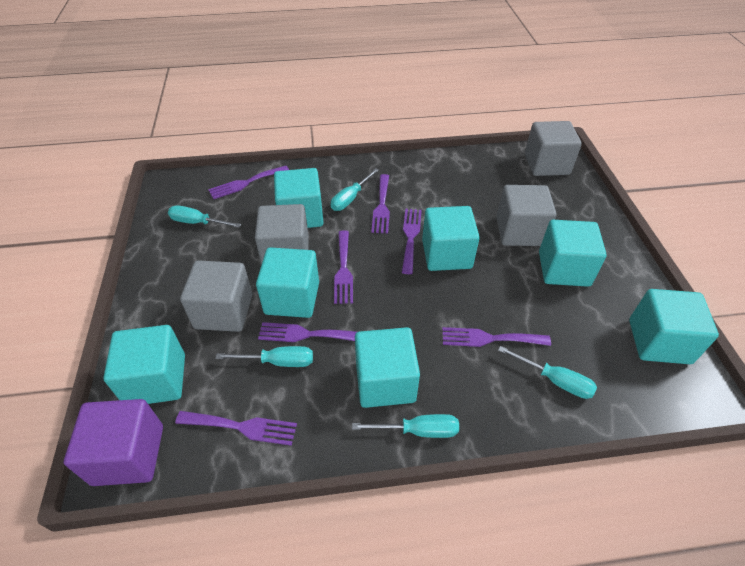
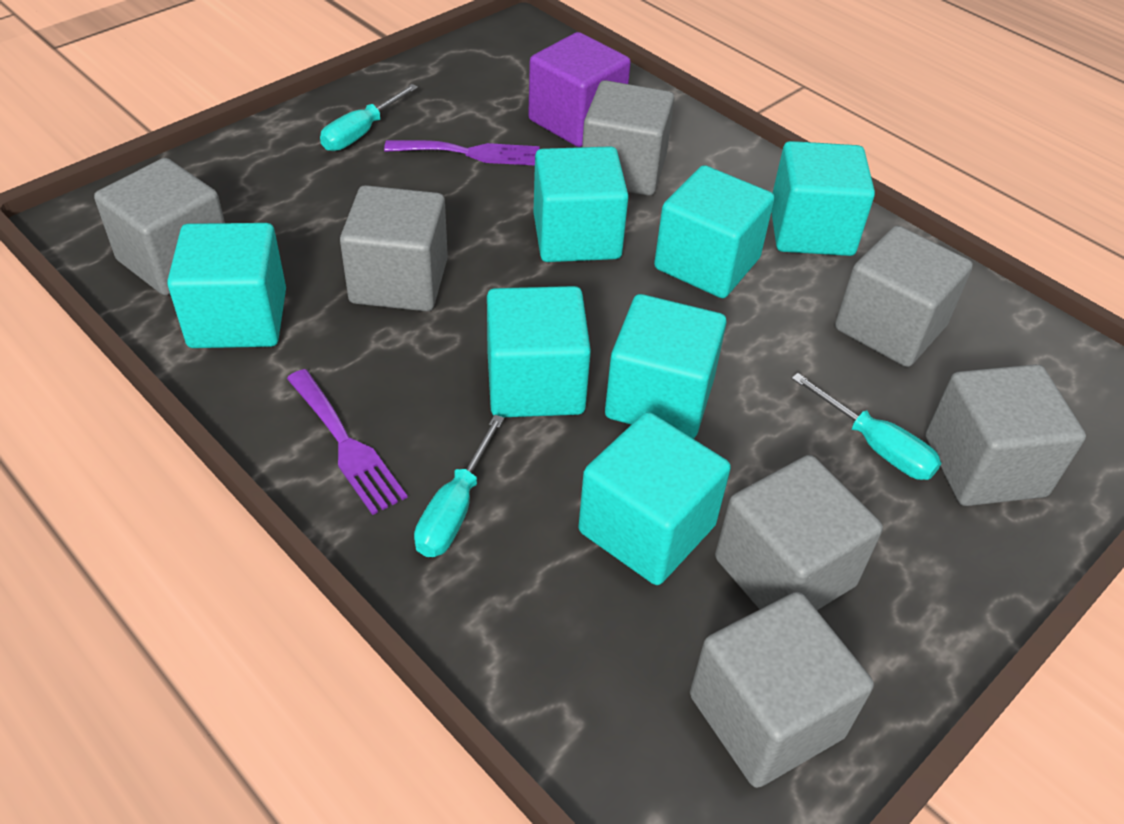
grey cube: [180,260,252,332] [255,204,309,265] [496,185,557,246] [525,121,582,176] = 4 -> [94,158,225,295] [340,185,448,311] [582,80,674,196] [690,592,874,788] [715,455,883,610] [835,226,973,367] [925,364,1086,506] = 7
purple fork: [175,411,297,446] [208,166,289,199] [258,322,357,342] [334,230,353,304] [371,174,390,234] [402,209,422,274] [442,327,551,347] = 7 -> [287,369,408,515] [384,140,540,166] = 2
turquoise screwdriver: [168,206,241,228] [215,346,313,367] [331,168,379,211] [352,414,459,438] [498,346,597,399] = 5 -> [320,84,418,151] [414,415,504,557] [791,373,941,480] = 3

